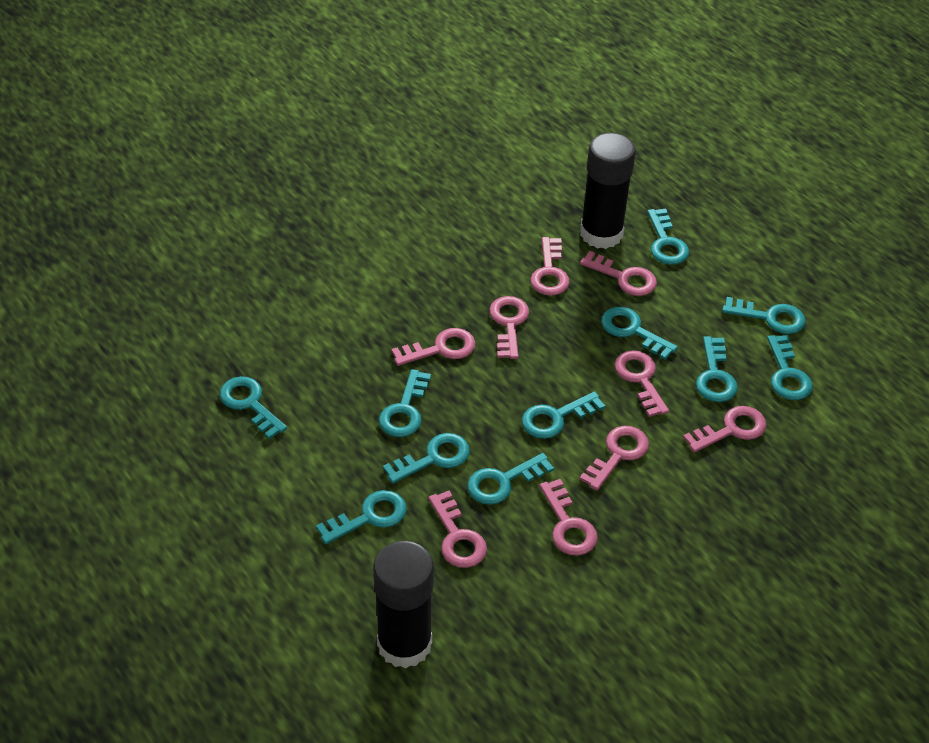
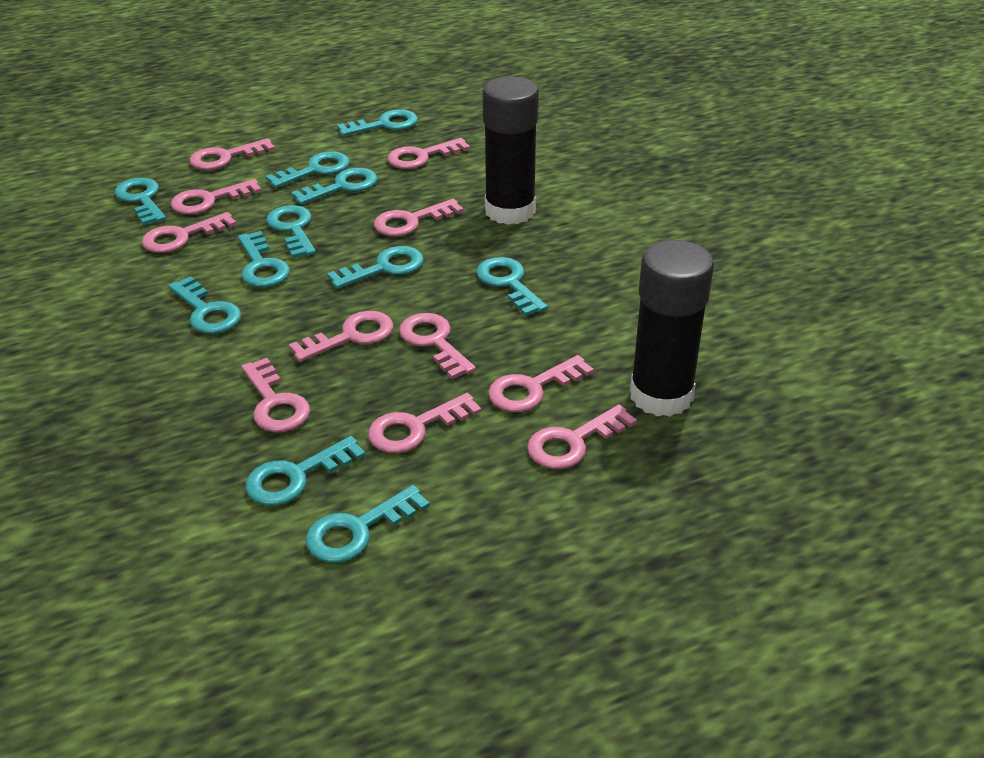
pink key: [392,328,475,366] [428,491,487,568] [489,296,529,359] [530,237,570,296] [539,479,598,556] [580,251,657,296] [580,426,649,490] [615,350,669,417] [683,406,767,453] = 9 -> [142,212,237,253] [171,179,262,214] [190,138,275,170] [241,358,310,432] [289,311,394,362] [368,393,481,453] [374,199,464,236] [388,138,470,169] [399,313,476,379] [488,355,594,412] [527,404,637,469] = 11

